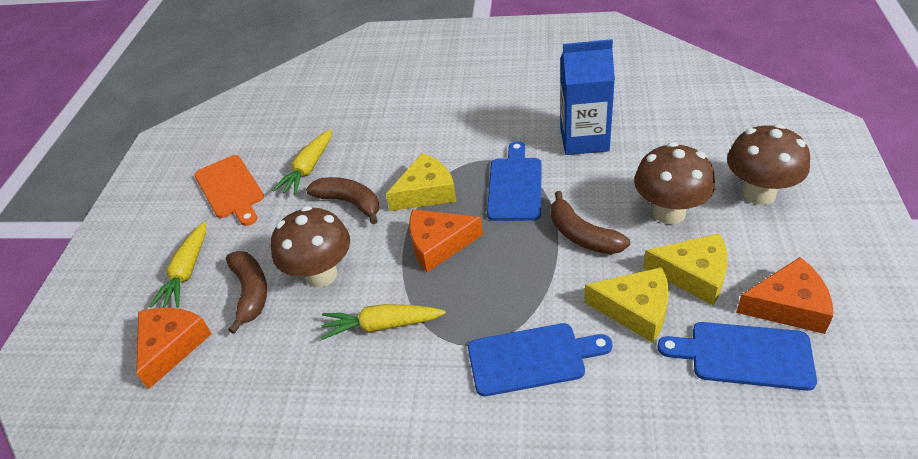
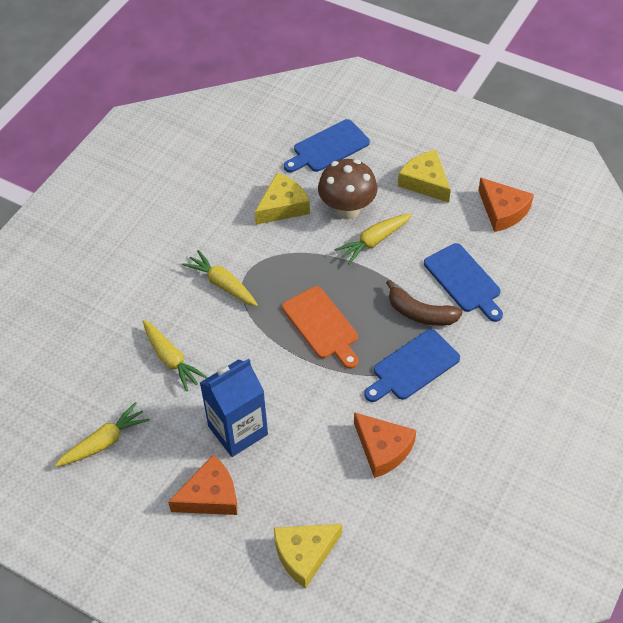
brown banana: [226,251,267,334] [306,177,379,224] [551,191,630,254] = 3 -> [386,280,463,326] = 1
brown mushroom: [271,206,350,288] [634,142,715,224] [727,124,810,205] = 3 -> [318,159,377,219] = 1
yellow carrot: [150,222,206,308] [272,129,332,195] [321,304,446,340] = 3 -> [55,402,150,467] [143,320,207,391] [182,250,258,306] [334,213,412,265] = 4

